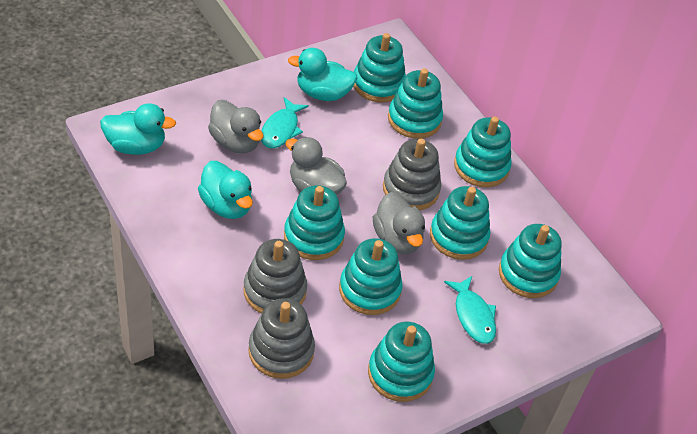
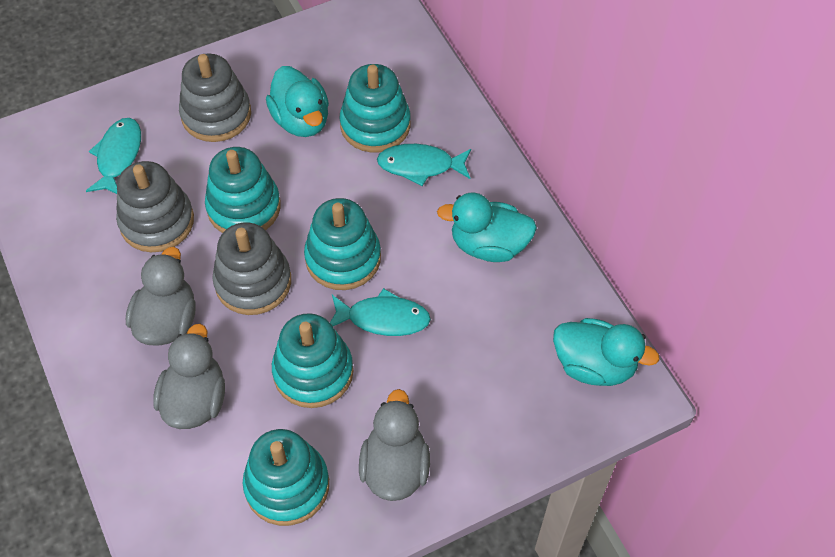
turquoise fish: [261,97,309,148] [444,276,496,344] = 2 -> [86,118,141,194] [330,288,431,336] [377,144,471,186] = 3
turquoise stacking toy: [284,185,345,260] [339,238,403,315] [353,33,406,103] [368,322,435,402] [388,68,443,139] [430,186,490,260] [454,116,512,187] [499,224,562,298] = 8 -> [205,147,281,233] [242,429,329,526] [272,313,353,408] [304,198,381,290] [340,64,411,153] = 5

